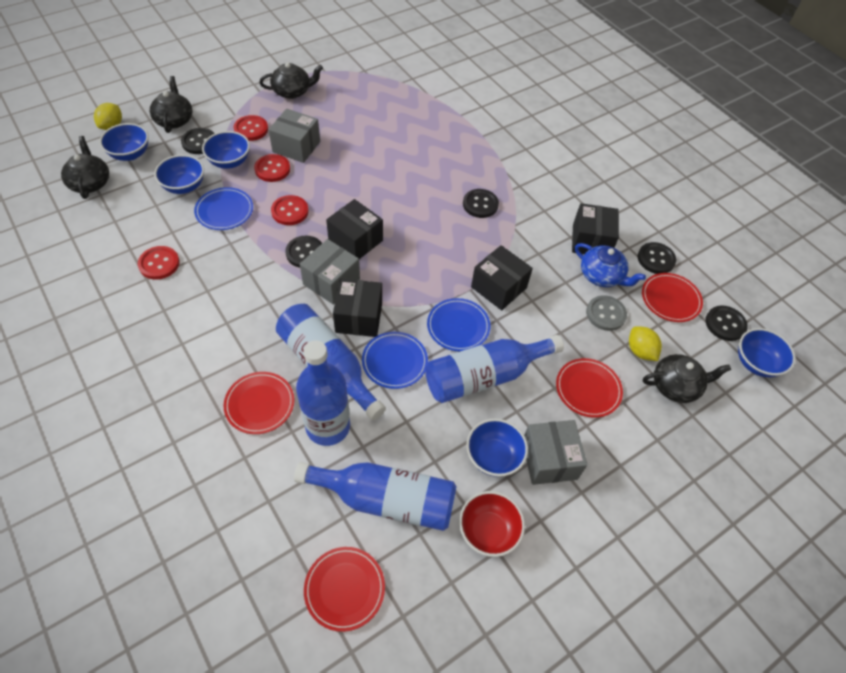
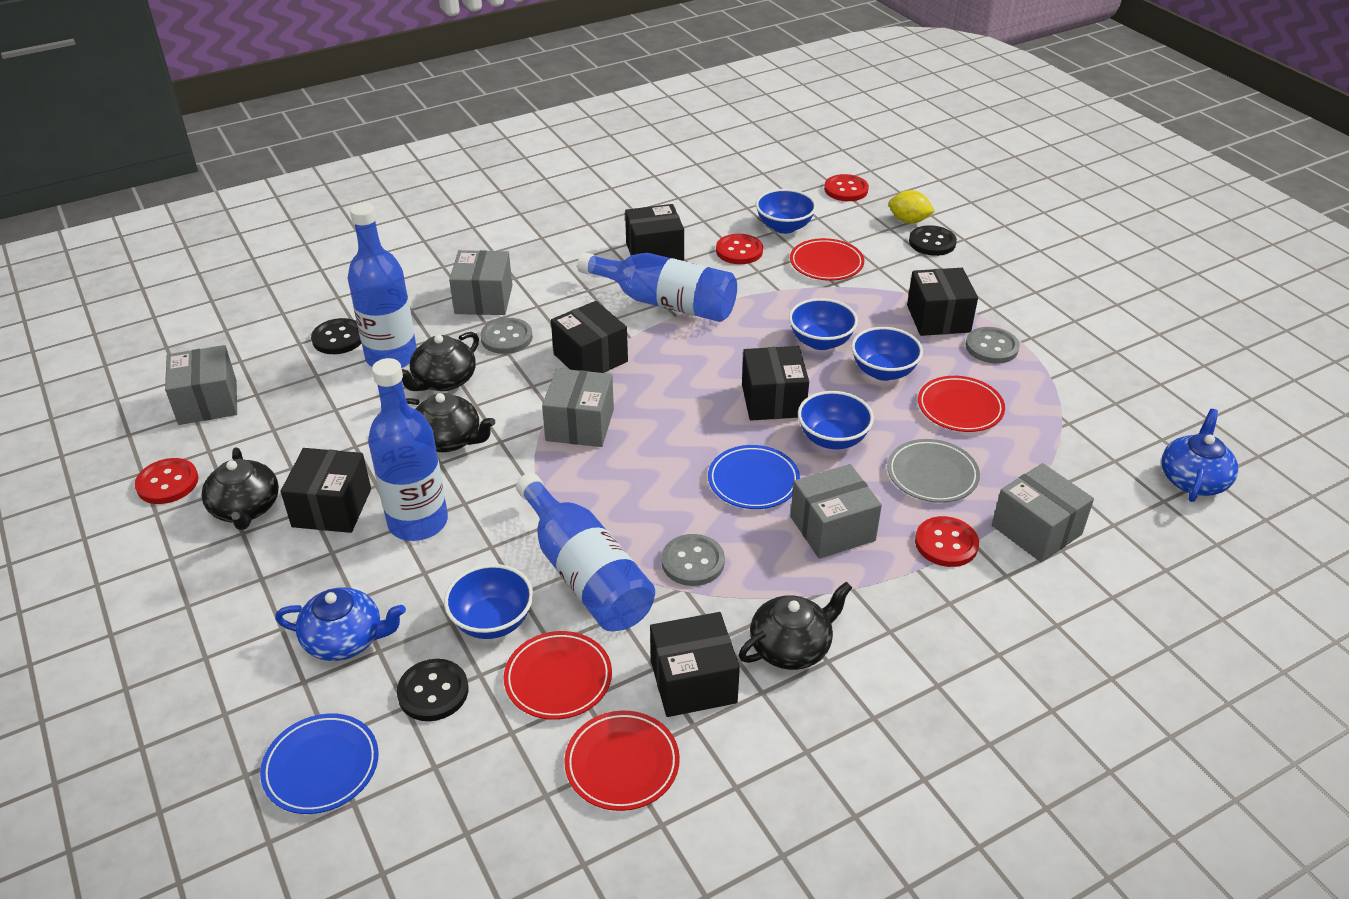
black box: [326,199,383,259] [333,278,382,337] [471,245,533,310] [572,203,619,254] = 4 -> [281,448,371,533] [551,301,628,373] [625,204,684,261] [650,612,740,717] [742,346,809,421] [907,268,978,336] = 6
black button: [181,128,215,154] [285,236,322,268] [463,189,499,218] [638,242,676,274] [705,305,748,341] = 5 -> [311,318,361,354] [397,659,468,721] [909,225,957,256] = 3
blue plate: [194,187,253,230] [362,332,428,389] [427,298,490,351] = 3 -> [260,713,379,814] [708,445,800,509] = 2
blue teapot: [575,243,646,287] = 1 -> [275,587,406,661] [1161,409,1238,502] = 2
grey box: [268,109,320,163] [300,239,360,305] [524,420,588,485] = 3 -> [165,345,237,425] [449,250,512,315] [542,368,614,447] [790,464,882,559] [992,463,1094,562] = 5
grey button: [586,295,627,331] = 1 -> [480,318,533,354] [661,534,725,586] [966,327,1020,364] = 3
grey plate: none = 0 -> [887,439,980,503] = 1
red bowl: [459,491,525,557] = 1 -> none = 0
yellow lemon: [94,103,122,130] [629,326,662,361] = 2 -> [889,190,935,224] = 1

